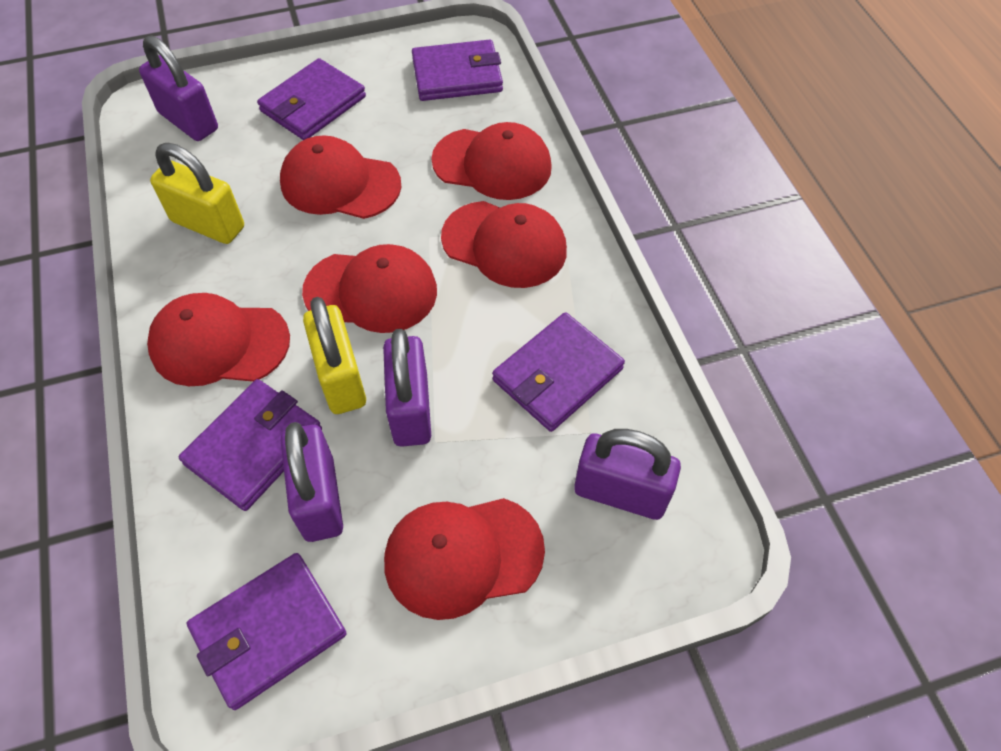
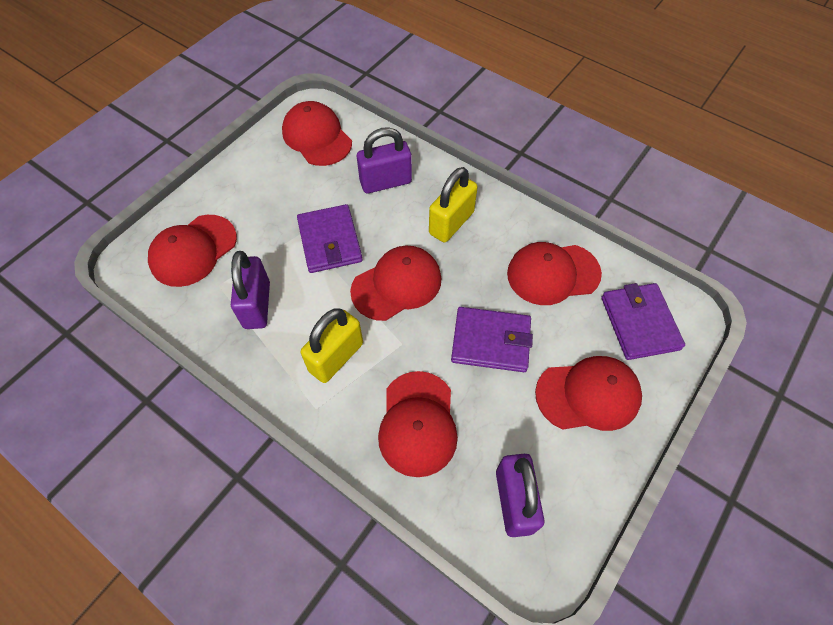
purple padlock: [139,35,218,141] [280,422,343,542] [383,329,431,447] [574,429,681,520] = 4 -> [231,251,270,329] [357,127,412,194] [496,454,545,537] = 3
purple wallet: [179,379,322,511] [187,553,347,710] [257,58,366,140] [412,39,503,101] [492,312,625,432] = 5 -> [297,204,363,273] [451,307,533,372] [601,283,685,360] = 3

